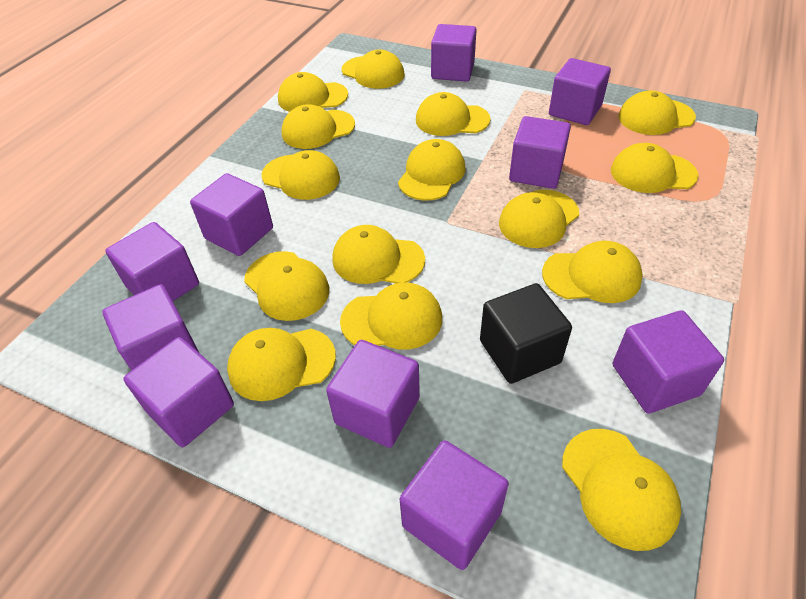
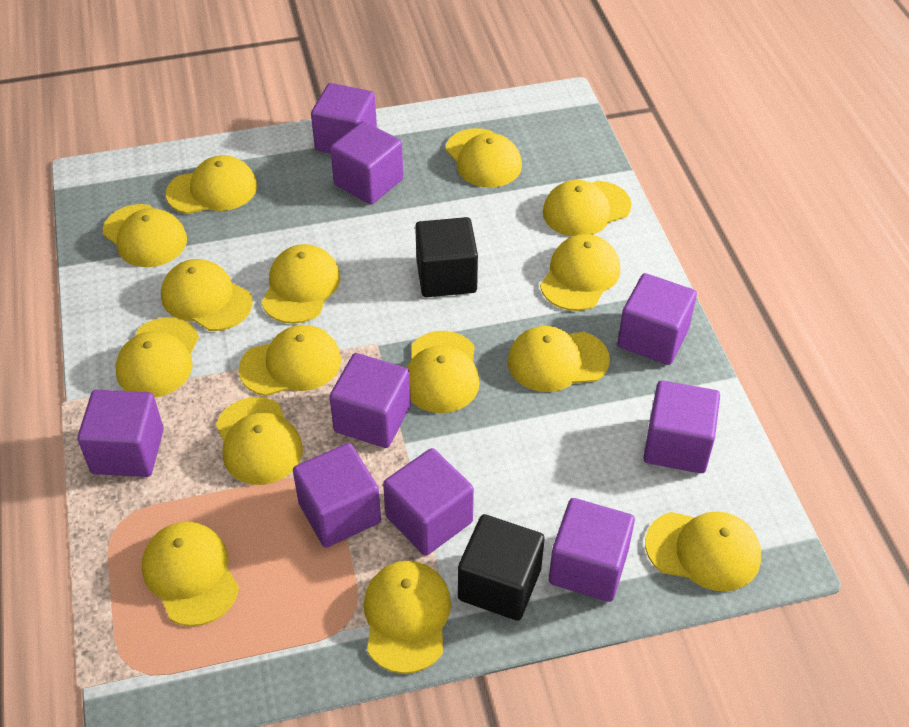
black cube: [480,283,572,384] = 1 -> [415,217,478,297] [458,514,545,621] = 2
purple cube: [102,284,199,371] [105,222,199,301] [123,337,234,447] [190,173,273,256] [326,340,420,448] [400,440,509,570] [431,24,476,82] [509,116,571,189] [549,58,611,125] [613,310,724,413] = 10 -> [77,390,164,477] [293,443,381,547] [311,83,377,154] [329,353,411,448] [330,121,403,205] [383,448,474,556] [549,498,635,602] [617,273,697,365] [643,380,720,473] = 9

